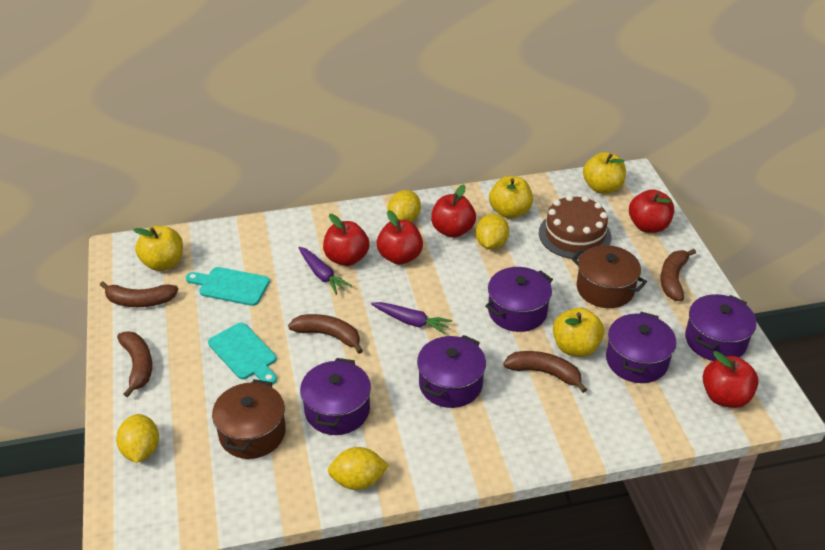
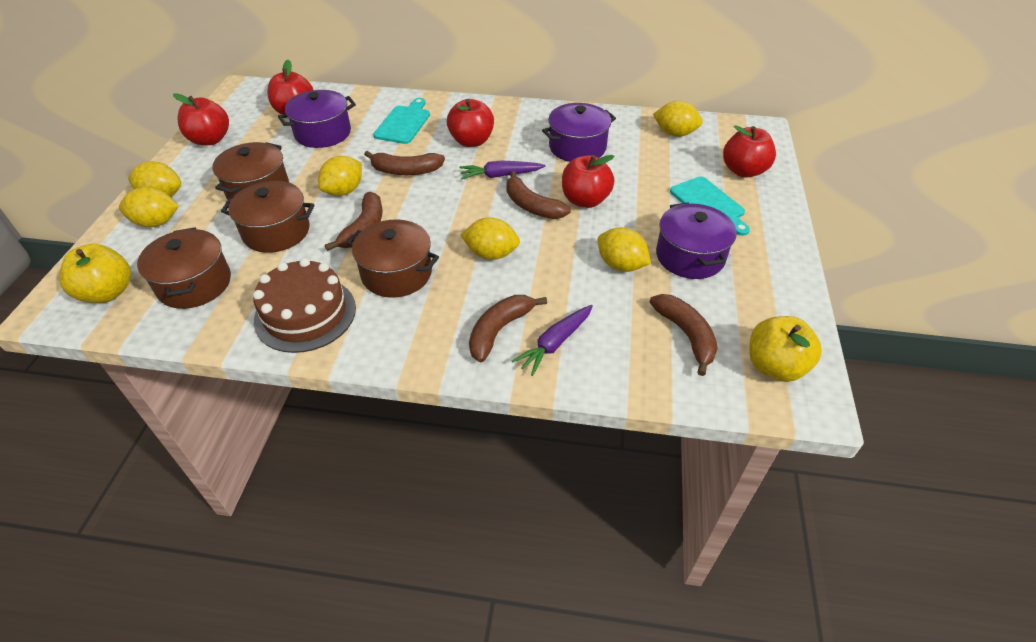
brown pot: [212,379,286,459] [572,245,647,308] = 2 -> [137,228,231,309] [212,142,289,200] [221,181,315,253] [347,219,439,298] = 4
purple pot: [300,358,371,435] [417,335,486,408] [485,267,553,332] [606,312,676,383] [685,294,757,361] = 5 -> [278,90,356,148] [542,103,616,162] [656,202,737,279] = 3
yellow apple: [133,226,183,271] [489,176,533,219] [553,307,604,357] [583,152,626,194] = 4 -> [59,244,131,303] [749,316,822,382] = 2
yellow lemon: [116,414,159,463] [328,447,389,490] [388,190,421,222] [476,214,509,249] = 4 -> [119,187,179,227] [128,161,181,197] [318,156,362,196] [460,217,520,260] [598,227,651,272] [653,101,702,137] = 6

